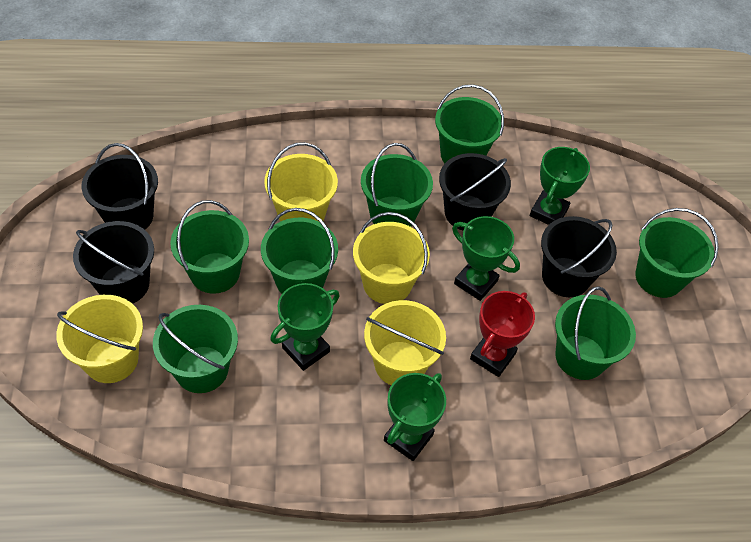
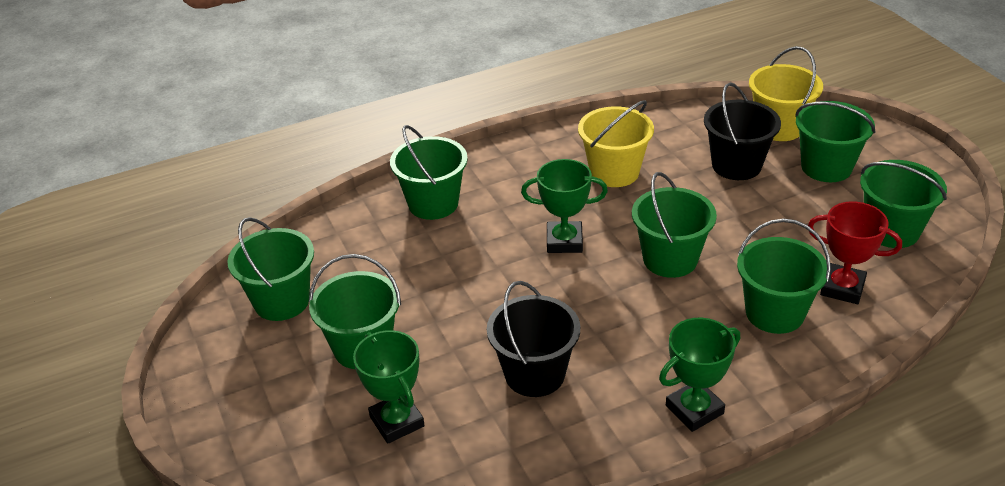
black bucket: [73,221,154,303] [82,143,158,230] [439,153,511,230] [541,216,617,297] = 4 -> [487,281,580,397] [704,83,781,180] = 2
green trophy: [270,283,339,371] [384,373,446,461] [452,216,520,301] [530,147,590,225] = 4 -> [353,330,425,444] [521,159,608,253] [659,318,740,432] = 3
yellow bucket: [56,295,143,383] [264,142,338,222] [353,212,430,304] [364,300,446,385] = 4 -> [578,100,654,187] [749,46,823,141] = 2

